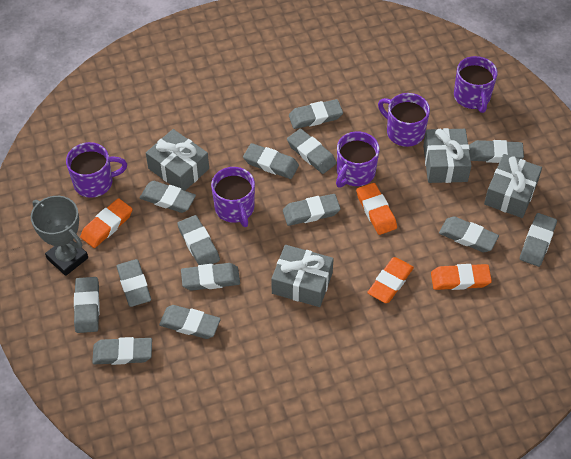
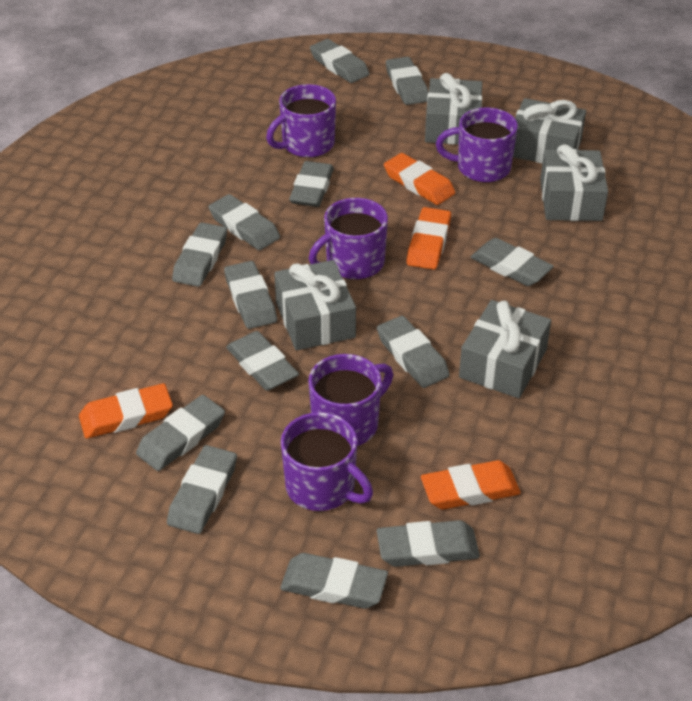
grey eraser: [74,277,100,333] [92,337,152,365] [116,259,151,307] [140,181,196,213] [159,305,221,339] [177,215,220,265] [181,263,240,291] [243,143,299,179] [283,194,341,226] [287,129,337,174] [289,99,343,129] [439,216,499,252] [469,140,524,163] [520,213,557,267] = 14 -> [136,395,225,471] [167,445,237,534] [172,223,227,287] [208,194,280,250] [224,261,277,329] [226,331,299,391] [280,553,388,609] [289,161,334,207] [310,39,369,83] [377,316,450,388] [377,520,480,567] [386,57,429,105] [471,238,554,286] = 13
grey gift: [146,129,209,191] [271,245,334,307] [423,128,472,183] [484,154,542,218] = 4 -> [274,260,356,350] [425,73,482,145] [459,300,551,398] [513,98,586,163] [540,144,608,221] = 5
grey trophy: [31,196,88,276] = 1 -> none = 0

